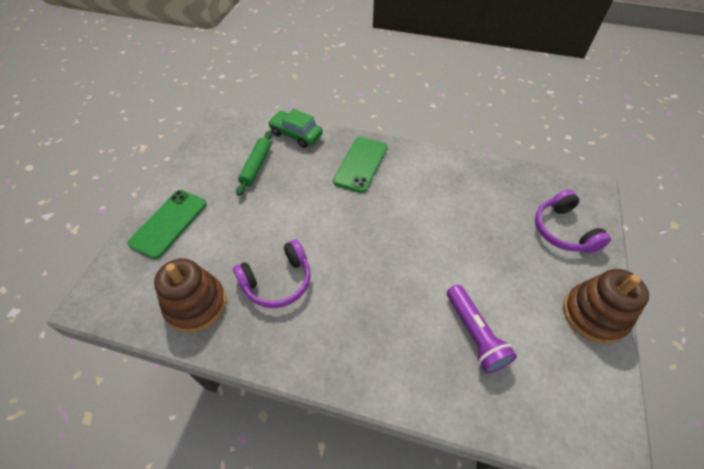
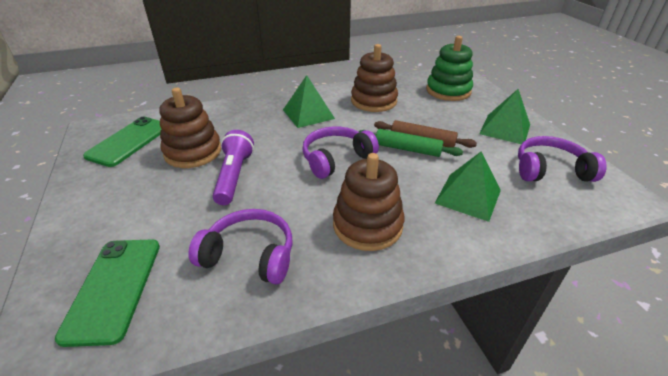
brown rolling pin: none = 0 -> [374,120,477,148] = 1
brown stacking toy: [154,258,226,333] [563,269,649,344] = 2 -> [159,87,221,168] [333,153,404,251] [351,44,398,112] = 3
green car: [268,109,323,148] = 1 -> none = 0
green pyramid: none = 0 -> [283,75,335,128] [435,152,501,222] [479,89,530,144] = 3
green stacking toy: none = 0 -> [426,36,473,101] = 1
purple headphones: [233,240,311,308] [535,190,611,253] = 2 -> [188,209,293,284] [302,127,379,179] [518,136,607,182] = 3

